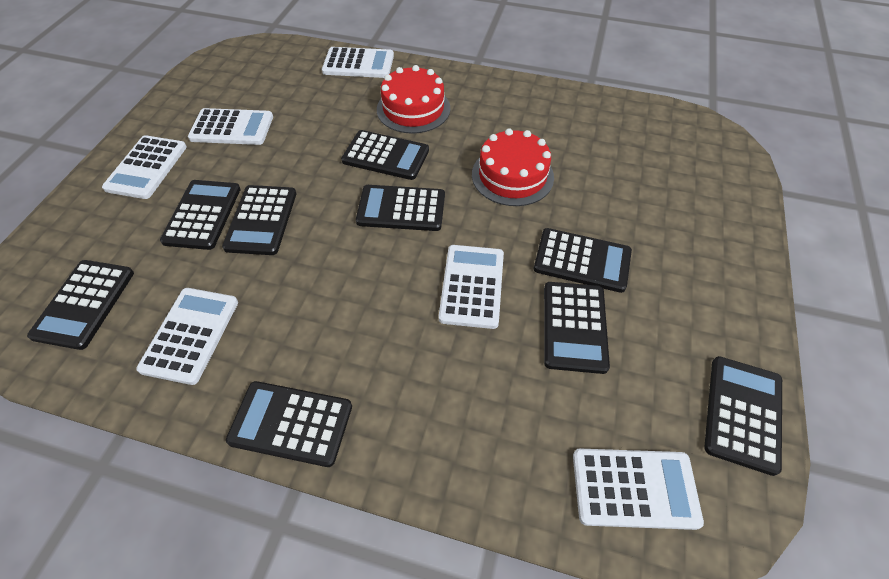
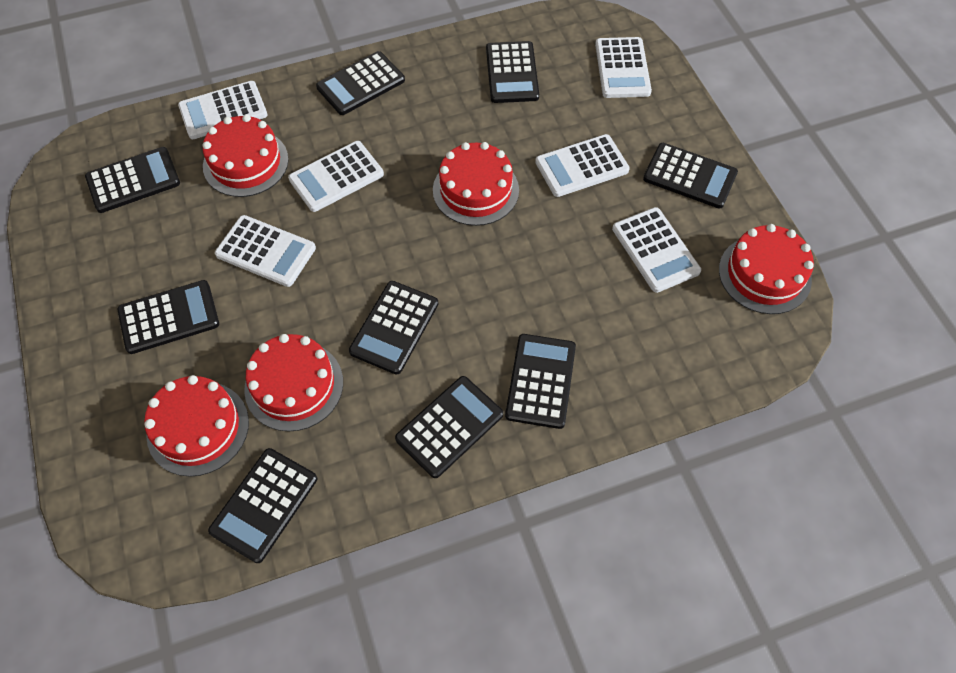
red cake: [377,65,451,134] [472,128,554,206] = 2 -> [144,375,249,477] [203,114,289,197] [244,334,343,432] [433,142,519,226] [719,224,814,314] = 5

